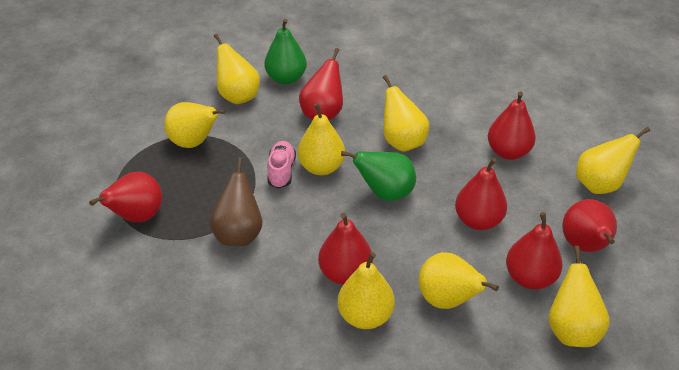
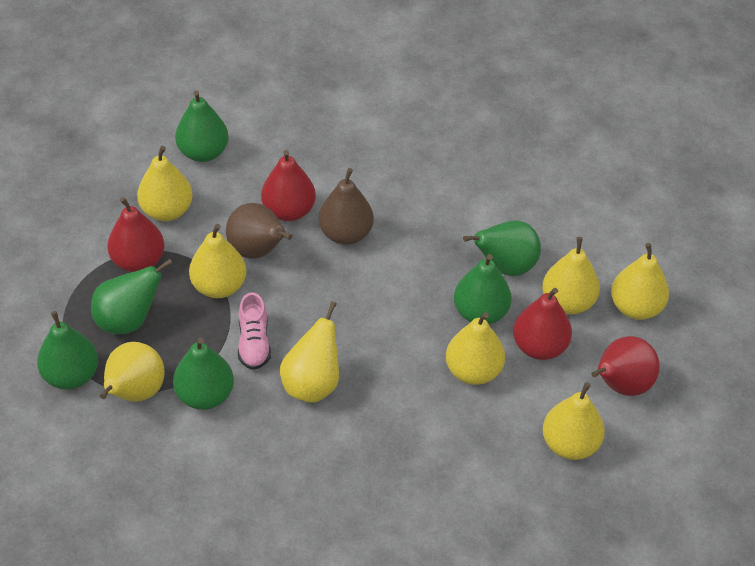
brown pear: [209,157,262,246] = 1 -> [226,203,292,259] [319,168,374,245] = 2
green pear: [264,19,307,85] [341,151,416,201] = 2 -> [37,311,98,390] [91,259,173,334] [173,338,234,410] [175,90,229,162] [454,254,512,324] [463,220,541,276] = 6
red pear: [89,172,162,222] [299,48,343,120] [318,213,373,285] [455,158,507,230] [488,91,536,160] [506,212,563,289] [562,199,617,252] = 7 -> [107,197,164,272] [261,150,316,221] [513,288,572,360] [591,336,660,396] = 4

